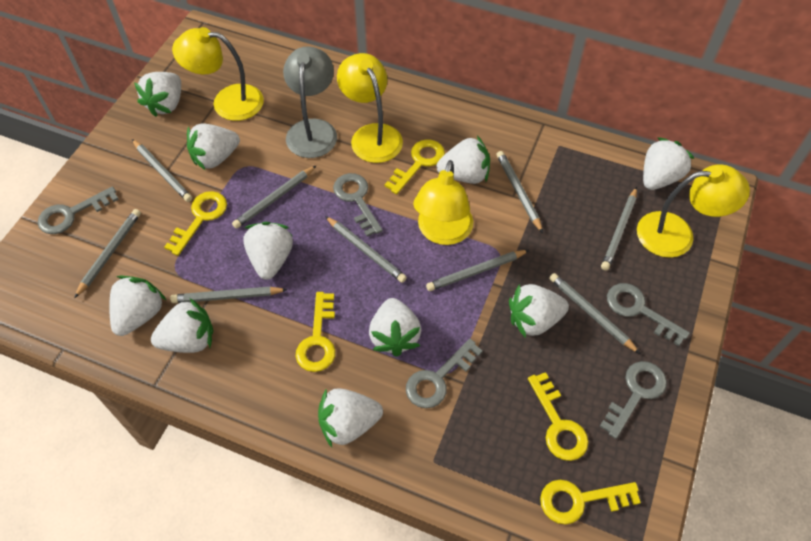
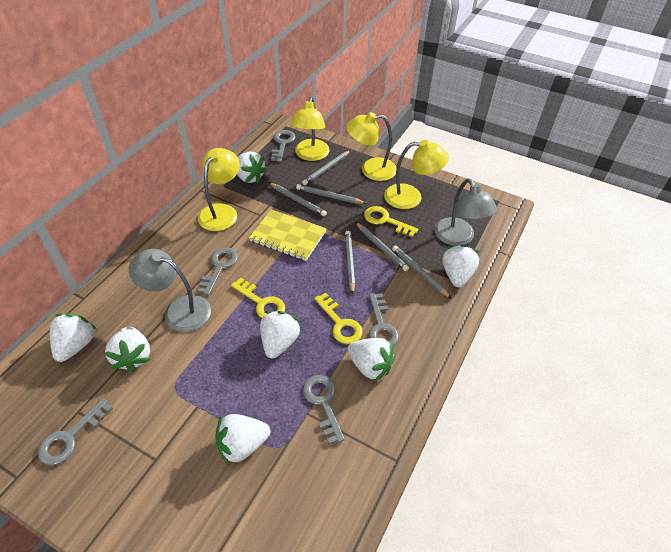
grey lamp: [283,47,337,158] = 1 -> [129,249,211,332] [434,178,497,246] = 2
grey pencil: [74,209,141,298] [132,139,192,202] [170,287,288,303] [232,165,317,229] [325,216,407,283] [426,250,529,291] [496,151,543,233] [549,273,640,354] [601,187,637,271] = 9 -> [269,183,327,217] [296,184,367,204] [302,150,351,185] [345,231,355,294] [356,222,409,271] [392,245,452,299] = 6
white strawberry: [109,276,166,336] [134,72,181,117] [151,298,213,353] [187,123,240,170] [243,222,293,280] [318,388,383,447] [369,298,421,357] [436,136,490,184] [509,284,569,338] [643,137,694,190] = 10 -> [50,314,97,362] [104,326,150,372] [216,414,270,465] [237,152,267,183] [260,311,301,359] [347,338,395,382] [442,244,479,287] = 7
yellow key: [164,191,227,256] [295,292,336,372] [385,139,445,194] [528,372,589,461] [540,480,641,525] = 5 -> [231,278,285,318] [314,293,363,344] [364,206,418,237] = 3
yellow notebook: none = 0 -> [249,210,326,261] = 1

